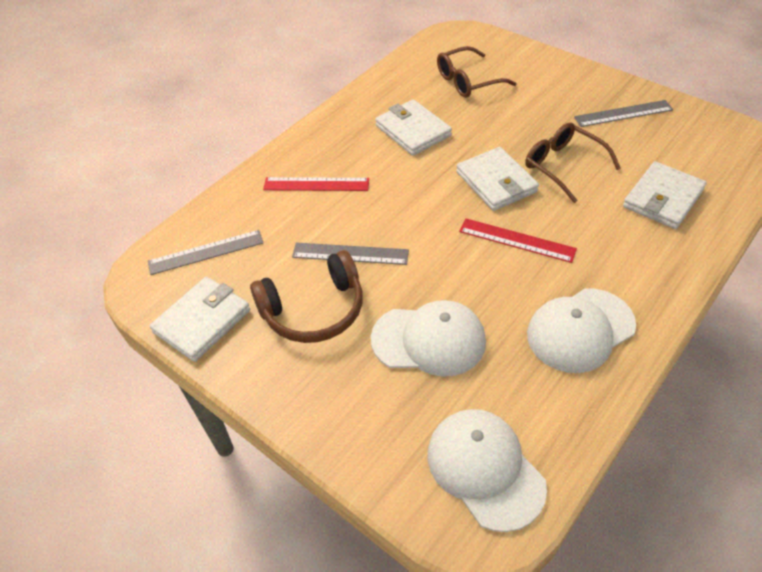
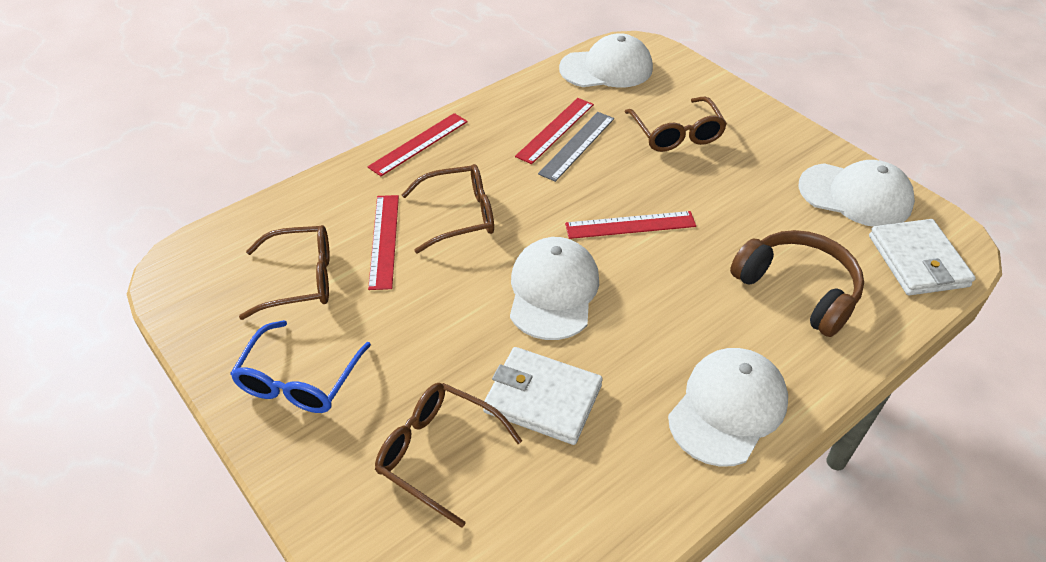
blue glasses: none = 0 -> [230,320,371,413] = 1
brown glasses: [437,46,517,98] [525,122,621,203] = 2 -> [239,225,330,320] [375,383,522,528] [401,164,494,253] [625,97,727,152] = 4
grey ruler: [148,230,263,275] [292,243,409,265] [574,100,673,127] = 3 -> [538,112,614,182] = 1
red ruler: [263,177,369,191] [459,218,577,263] = 2 -> [367,113,468,176] [368,195,399,290] [515,98,594,164] [565,211,696,239] = 4
white cap: [371,300,486,377] [427,409,547,532] [527,289,636,373] = 3 -> [510,237,599,340] [559,33,653,88] [668,348,788,467] [799,160,915,227] = 4
white wallet: [150,277,250,362] [375,99,452,156] [456,147,539,211] [623,161,707,229] = 4 -> [483,347,603,445] [869,219,976,295] = 2

